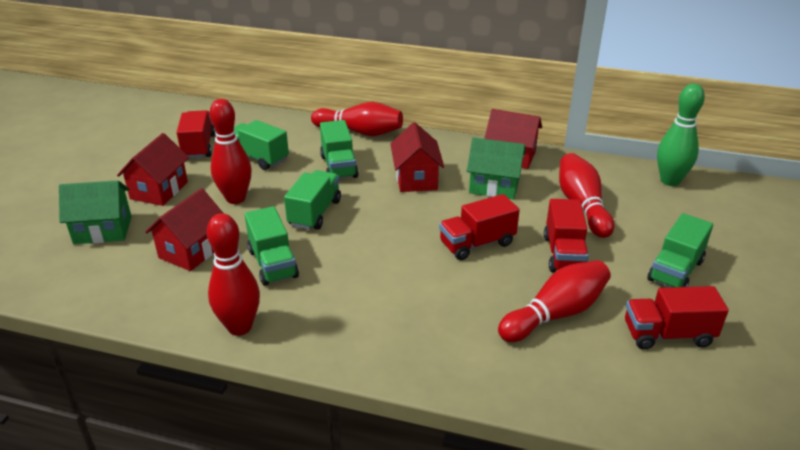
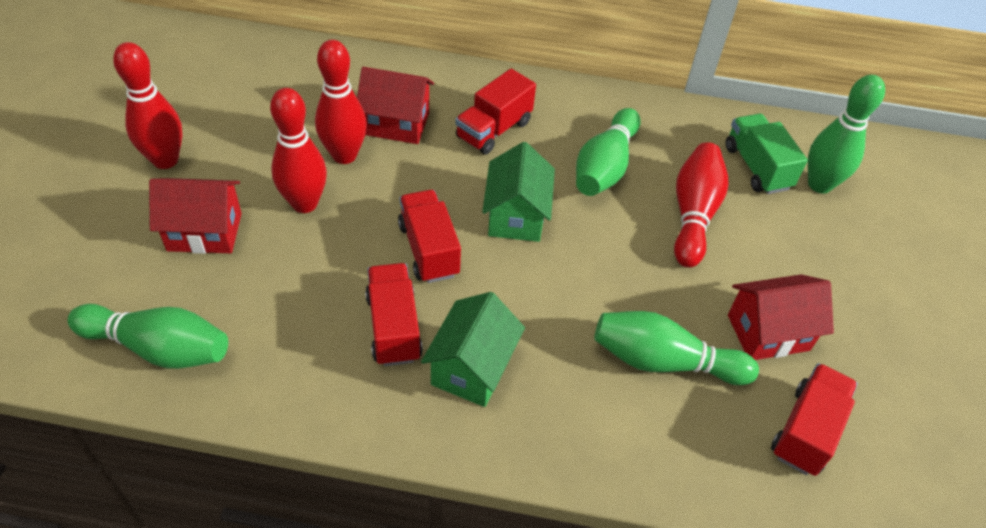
green bowling pin: [657,84,705,186] = 1 -> [68,304,228,369] [576,108,640,196] [594,311,759,385] [808,75,885,193] = 4
green truck: [234,120,289,170] [245,206,299,286] [284,170,341,230] [320,120,359,178] [648,213,713,287] = 5 -> [726,114,808,194] = 1
red bowling pin: [207,213,260,336] [210,99,252,204] [311,102,403,136] [498,260,611,342] [559,153,614,238] = 5 -> [113,42,183,169] [270,88,327,213] [315,40,367,164] [674,142,728,268] = 4
red house: [117,133,189,206] [145,188,223,271] [390,122,444,192] [484,109,542,169] = 4 -> [149,178,242,254] [357,67,434,144] [728,275,834,360] = 3

